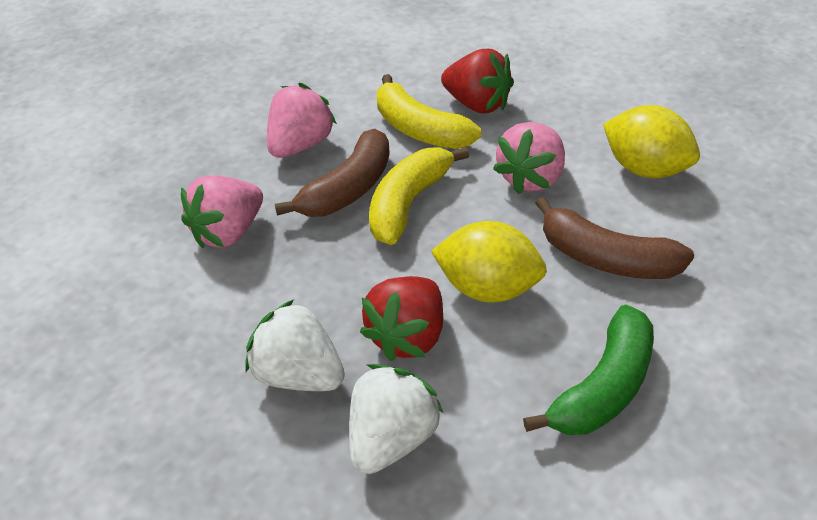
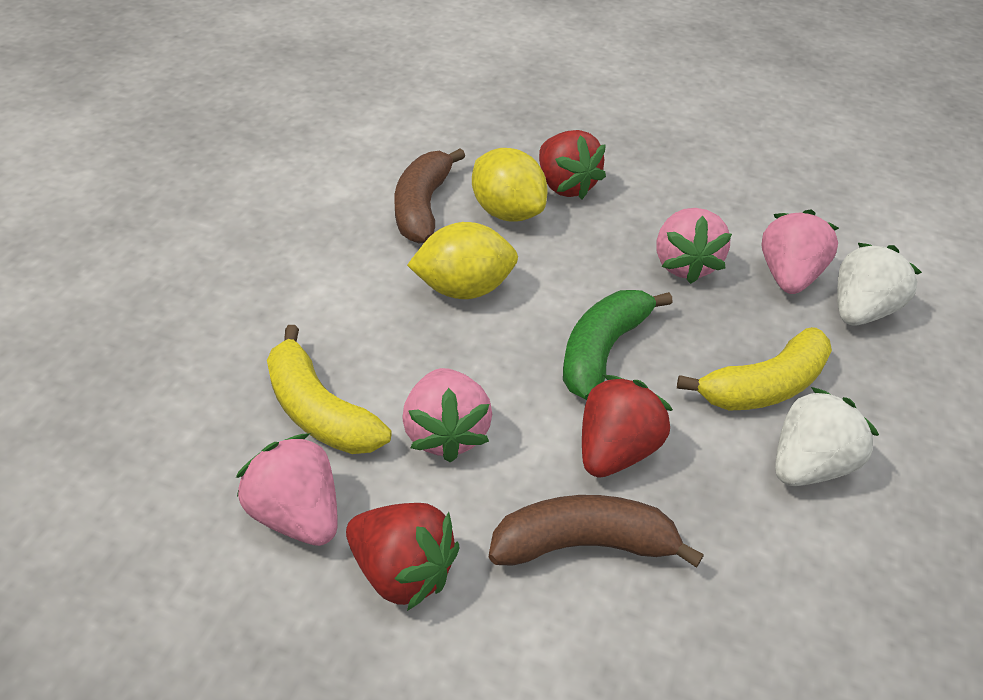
pink strawberry: [181,175,263,248] [267,83,337,158] [493,122,565,194] = 3 -> [236,433,338,546] [402,368,492,463] [656,208,732,284] [762,209,839,294] = 4
red strawberry: [360,276,443,361] [441,49,514,114] = 2 -> [346,503,459,611] [539,130,606,199] [582,375,673,478] = 3

